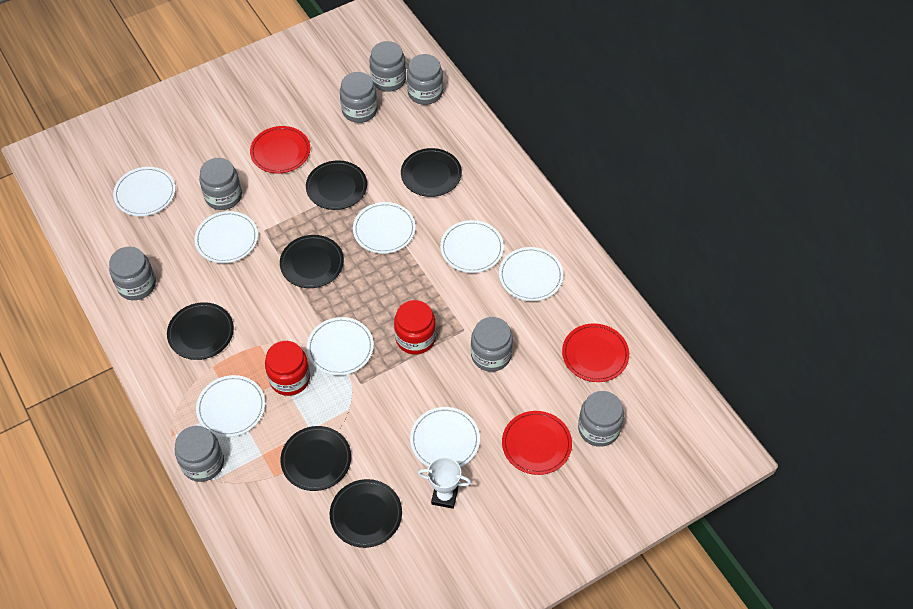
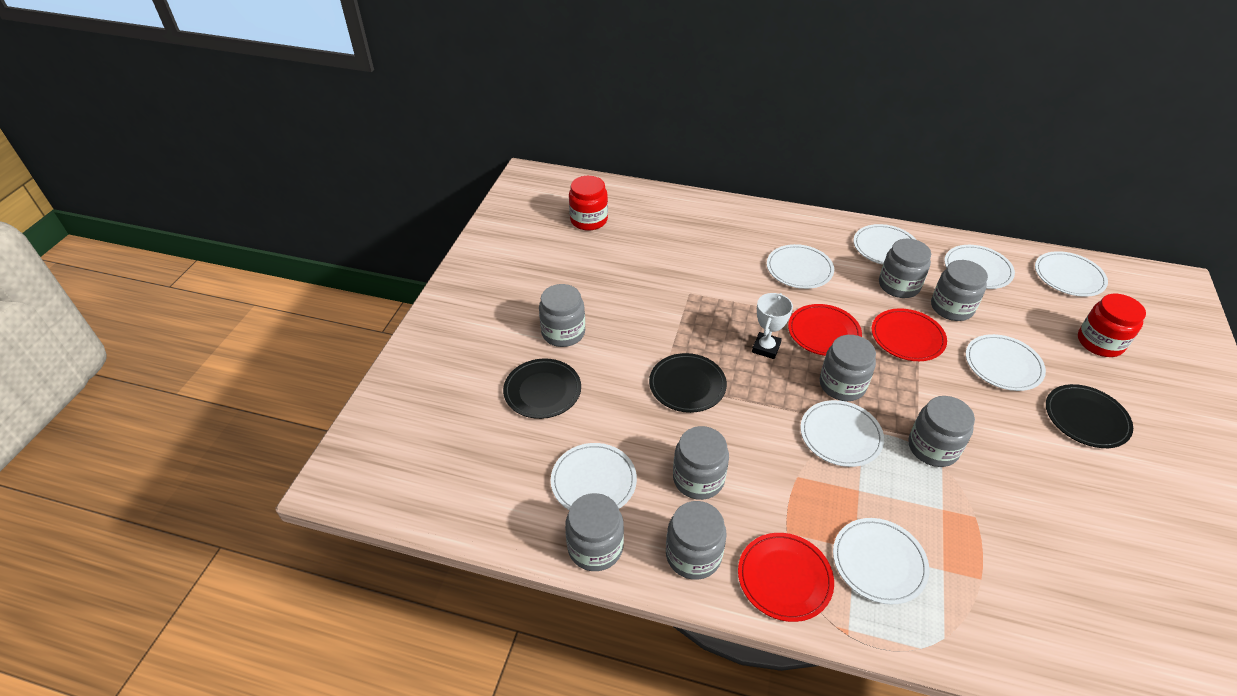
black plate: [167,302,234,360] [280,235,344,288] [280,426,351,491] [306,160,367,210] [330,479,402,548] [401,148,462,197] = 6 -> [503,359,581,419] [649,353,727,413] [1046,384,1133,448] = 3

